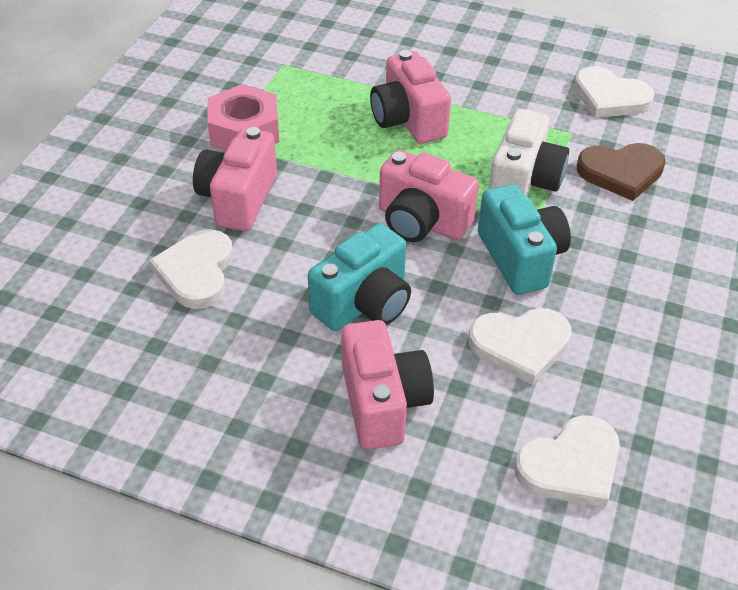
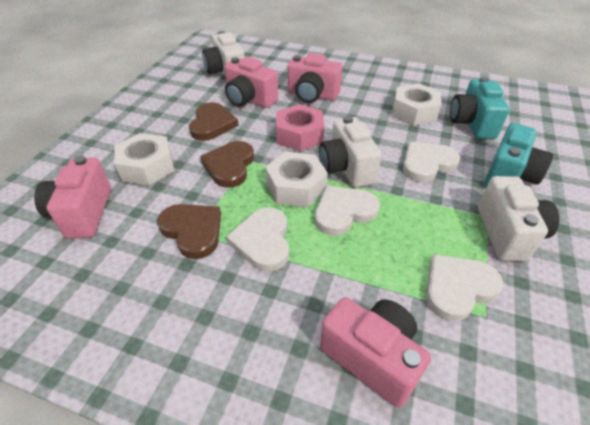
brown heart: [577,143,666,201] = 1 -> [157,204,221,259] [189,102,239,141] [200,141,254,188] = 3
white camera: [489,109,569,196] = 1 -> [202,31,245,77] [319,116,382,188] [478,176,559,262] = 3
white nut: none = 0 -> [114,133,174,186] [265,152,328,207] [392,84,441,126] = 3

